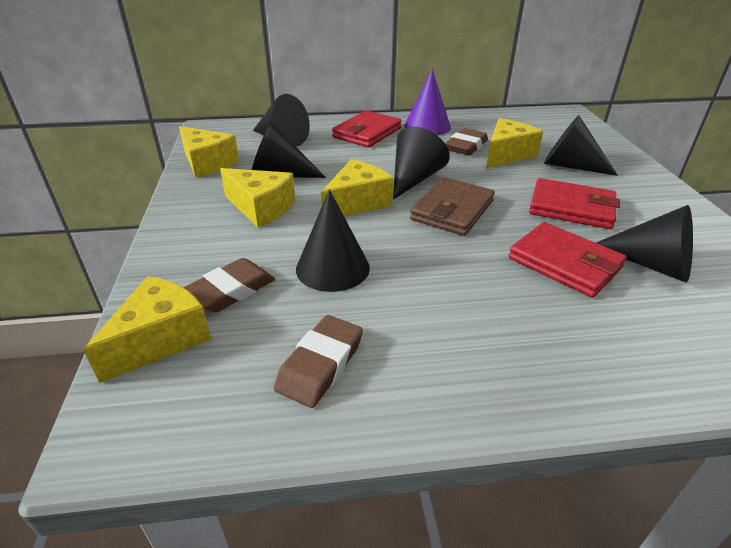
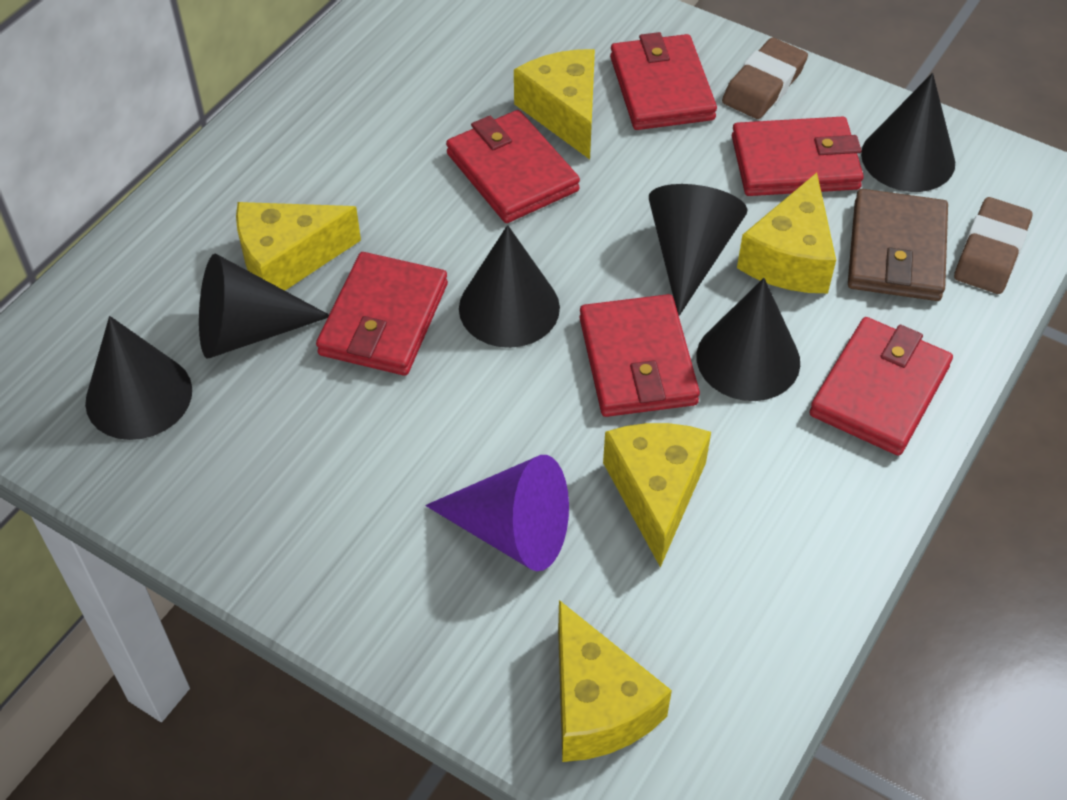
brown eraser: [183,258,275,313] [274,315,363,408] [445,128,488,155] = 3 -> [722,38,808,119] [954,197,1032,294] = 2
red wallet: [332,110,401,147] [509,222,626,298] [529,178,620,229] = 3 -> [316,252,448,376] [446,110,580,223] [580,294,700,417] [610,32,717,130] [732,117,864,196] [809,317,953,456] = 6

